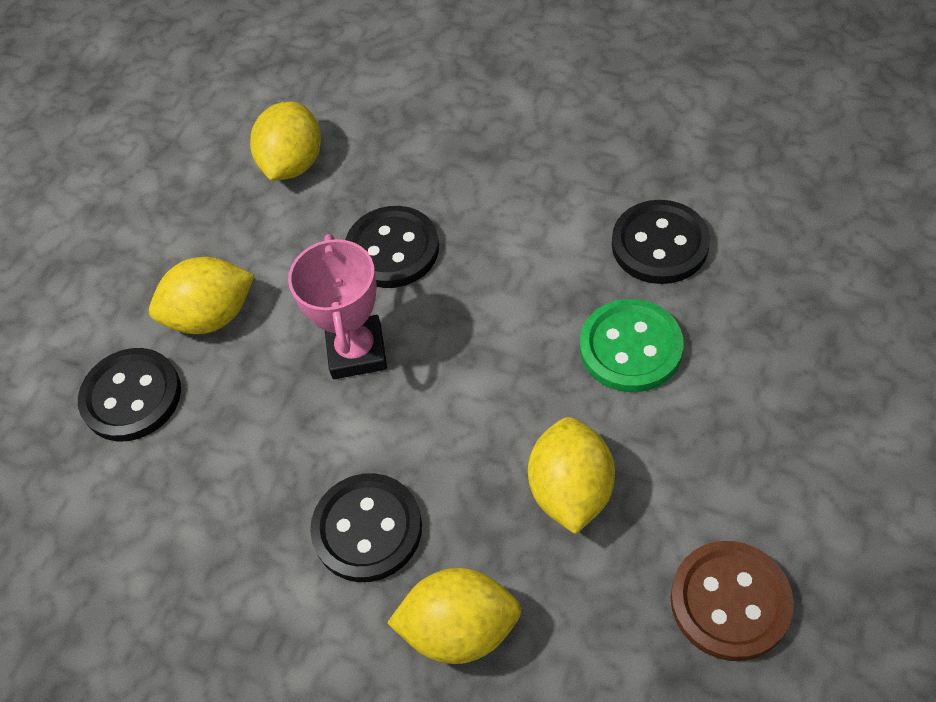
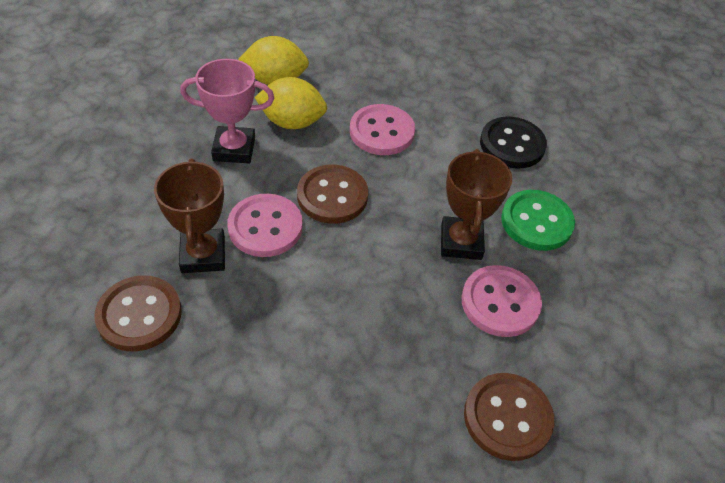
black button: [78,348,181,442] [310,473,422,582] [345,206,439,288] [612,200,710,284] = 4 -> [480,117,547,168] = 1
brown button: [671,541,794,661] = 1 -> [94,275,182,352] [297,165,368,224] [464,373,554,461] = 3
brown trophy: none = 0 -> [154,159,225,273] [441,149,512,260] = 2
pink button: none = 0 -> [227,194,303,257] [350,104,415,155] [462,265,542,337] = 3
yellow lemon: [149,257,255,334] [250,102,321,180] [387,568,522,664] [528,417,615,534] = 4 -> [238,36,309,85] [254,77,327,129] = 2

